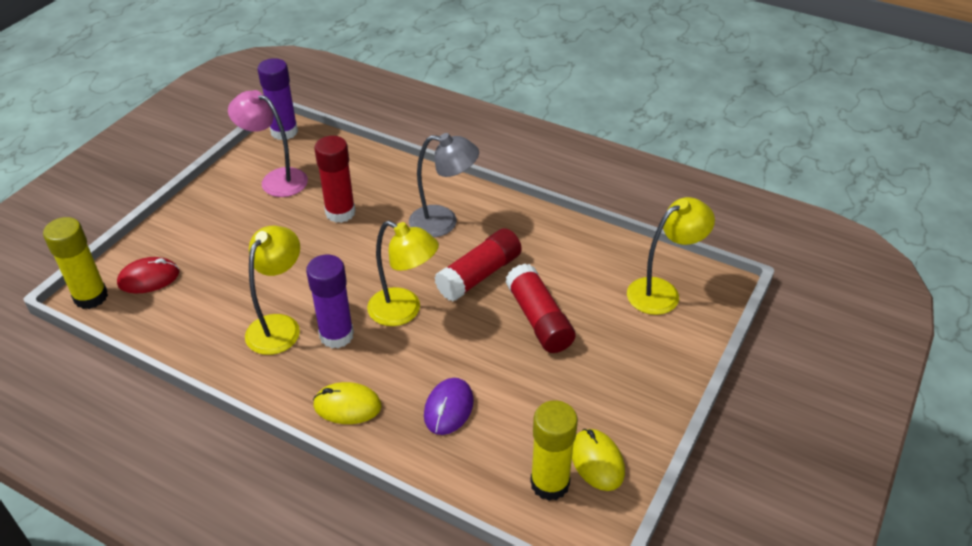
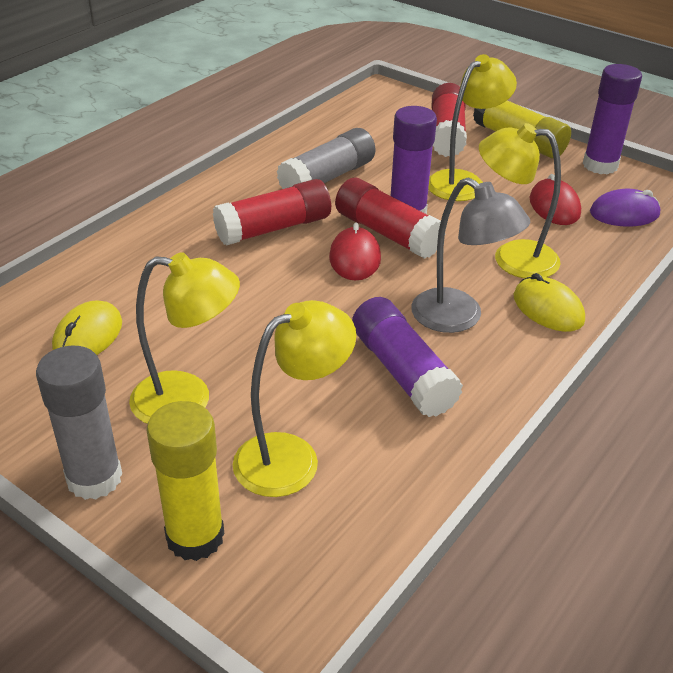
grey glue stick: none = 0 -> [36,346,122,500] [277,128,375,189] = 2
pink lamp: [228,90,308,197] = 1 -> none = 0
purple glue stick: [257,58,298,140] [306,254,354,348] = 2 -> [352,297,463,417] [391,106,437,214] [582,64,642,175] = 3
red mouse: [117,257,179,294] = 1 -> [329,223,381,280] [530,174,581,225] = 2
yellow lamp: [245,226,300,355] [367,221,439,326] [627,197,715,315] = 3 -> [129,252,240,424] [233,300,356,497] [428,54,517,201] [479,123,561,279] = 4

